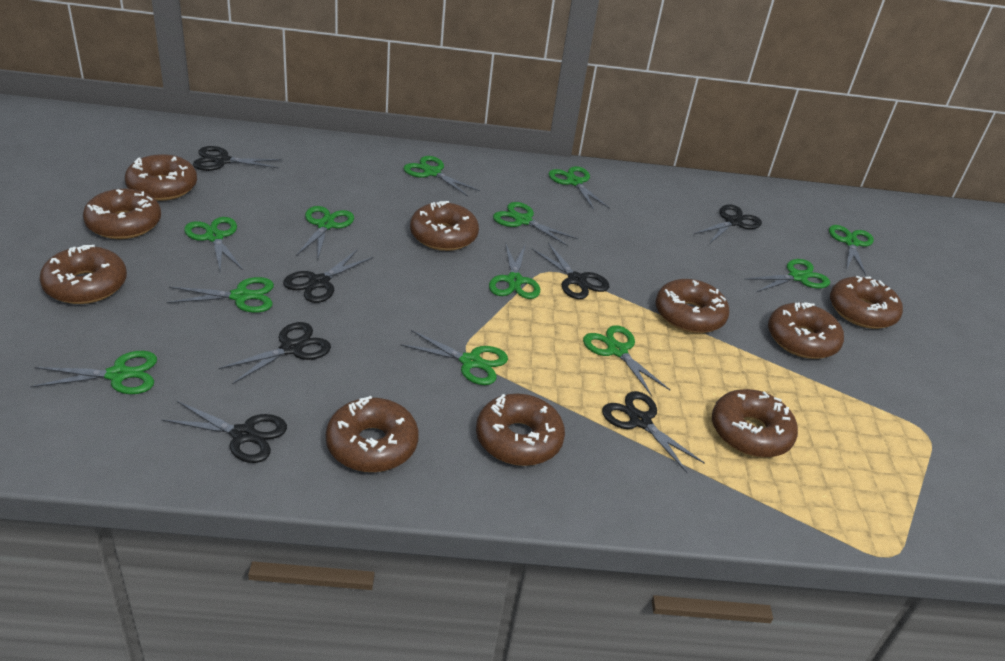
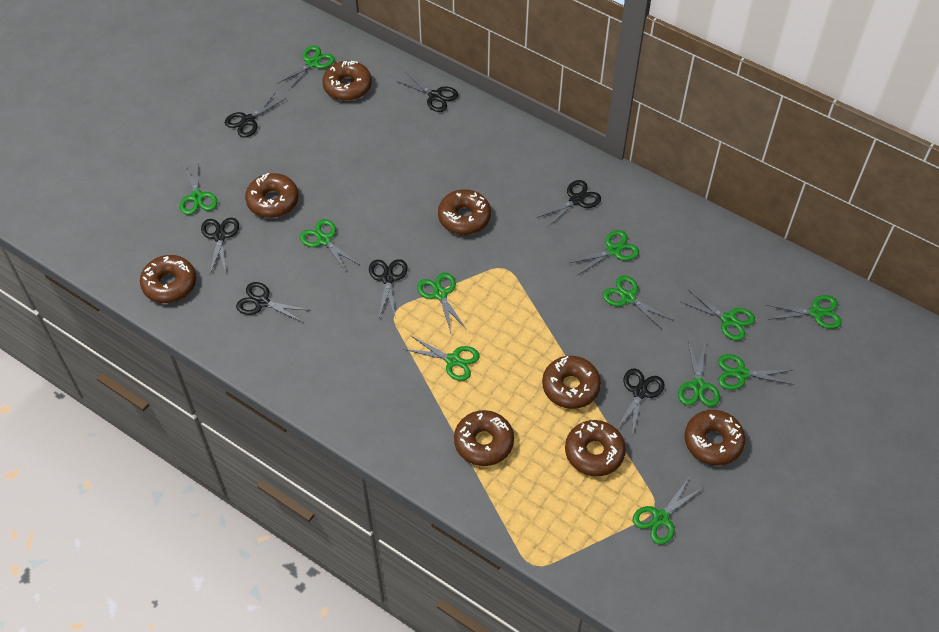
brown donut: [39,245,127,304] [83,189,161,239] [125,154,197,201] [326,396,419,472] [410,201,479,251] [476,394,565,466] [655,279,730,333] [712,389,798,458] [768,302,844,359] [830,276,903,329] = 10 -> [140,255,196,303] [245,173,298,218] [322,61,372,101] [438,189,491,235] [454,410,514,466] [542,356,601,409] [565,420,626,476] [684,410,746,465] = 8

